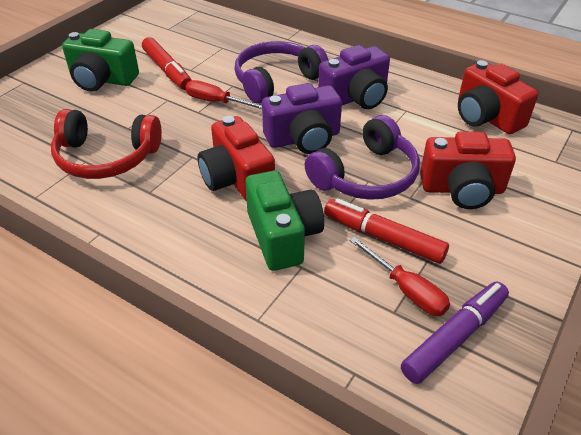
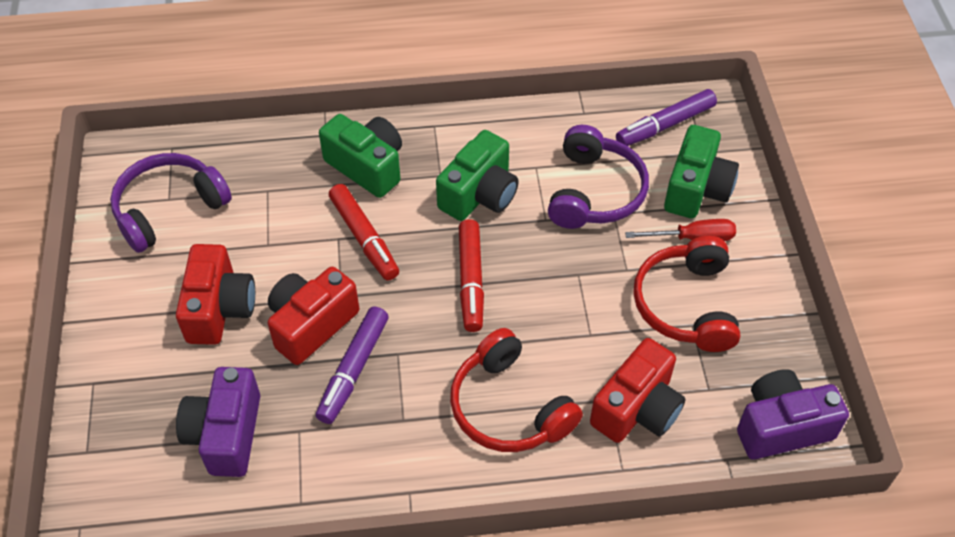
green camera: [62,29,139,91] [245,171,324,271] = 2 -> [319,114,402,198] [436,130,519,221] [664,125,739,218] = 3
purple marker: [401,281,509,384] = 1 -> [316,306,389,424] [616,89,717,146] = 2
red headphones: [51,109,162,179] = 1 -> [450,328,583,452] [633,236,740,352] = 2
red screwdriver: [185,80,262,109] [349,237,450,316] = 2 -> [625,219,736,241] = 1

